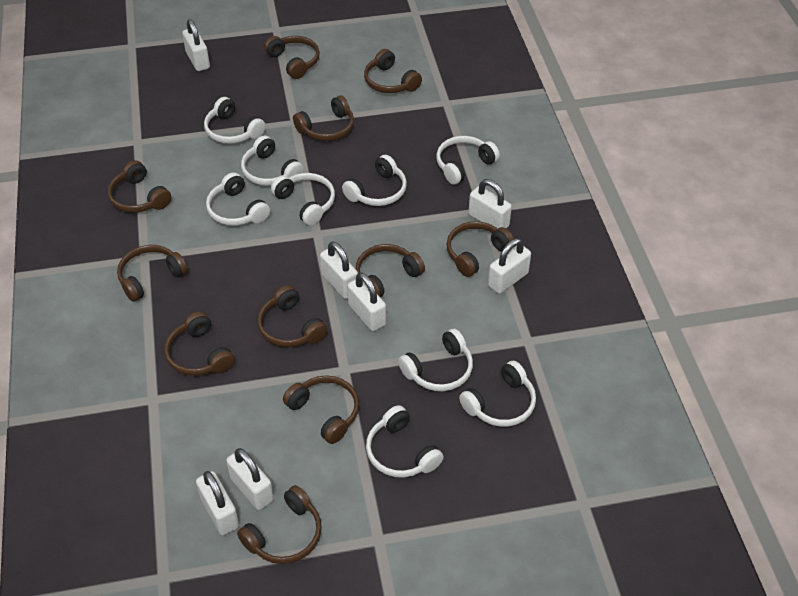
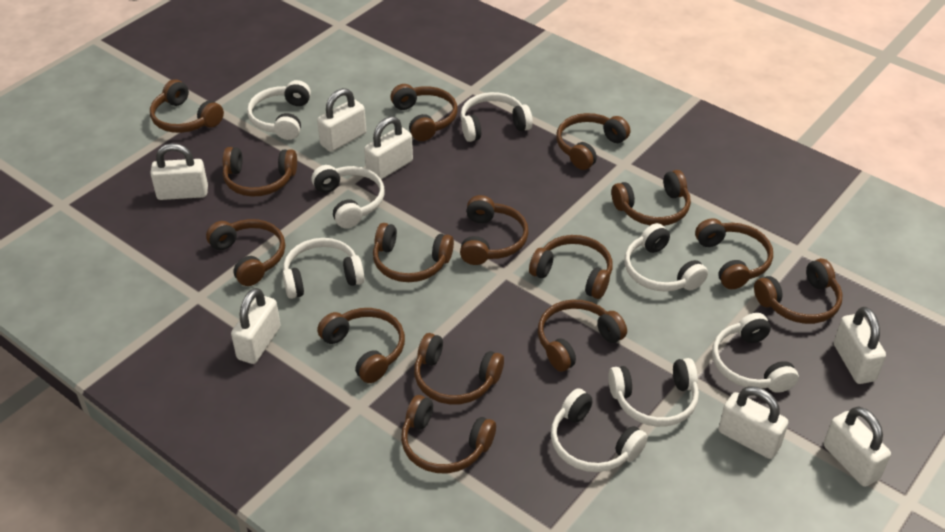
brown headphones: [107,160,171,213] [117,245,188,302] [164,311,235,376] [237,485,322,564] [257,285,328,347] [264,36,320,79] [283,375,359,444] [293,95,354,141] [356,244,425,297] [364,49,422,93] [447,221,514,277] = 11 -> [150,79,224,133] [206,219,285,286] [223,147,297,197] [317,308,405,383] [373,223,454,282] [390,84,457,141] [401,395,496,473] [414,333,504,405] [460,195,528,265] [529,235,613,299] [538,299,627,372] [556,113,630,170] [611,170,691,226] [695,218,773,289] [754,258,842,324] = 15
white headphones: [204,97,266,144] [206,172,270,226] [241,135,304,186] [271,173,335,226] [342,155,407,206] [366,405,444,478] [398,329,473,391] [436,136,500,184] [459,360,536,427] = 9 -> [247,80,311,140] [283,238,365,299] [312,165,385,228] [460,92,533,142] [551,388,648,472] [608,358,699,427] [625,223,708,292] [712,313,799,393] = 8

